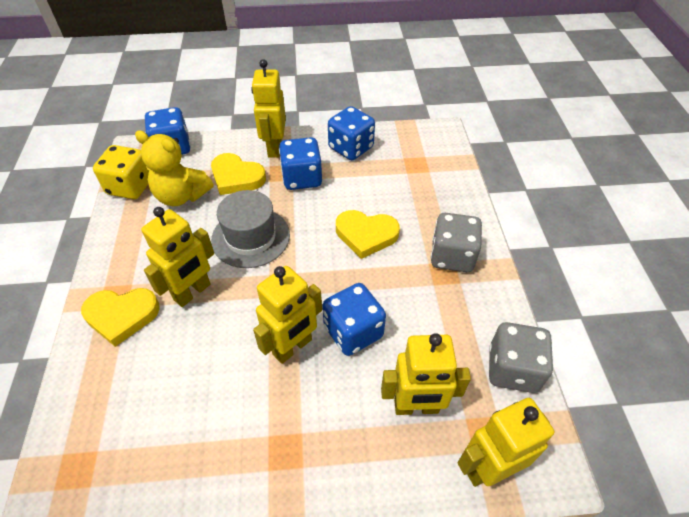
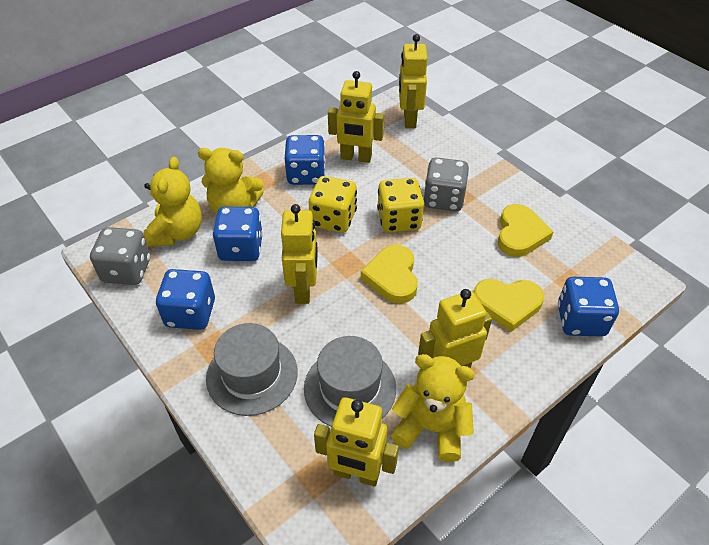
grey hat: [211,190,290,268] = 1 -> [206,323,298,416] [304,336,396,427] = 2
yellow dice: [93,145,149,199] = 1 -> [309,176,357,233] [377,178,424,232] = 2
yellow teddy bear: [135,130,214,206] = 1 -> [144,157,202,247] [198,148,264,214] [391,354,475,462] = 3

